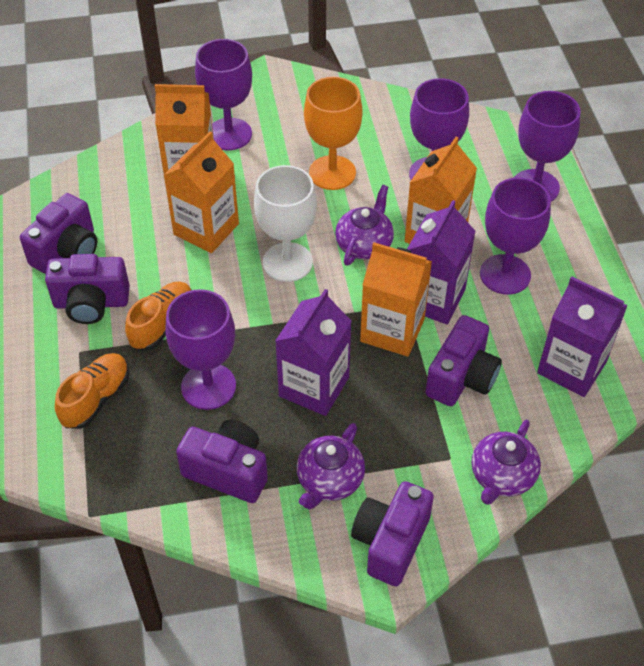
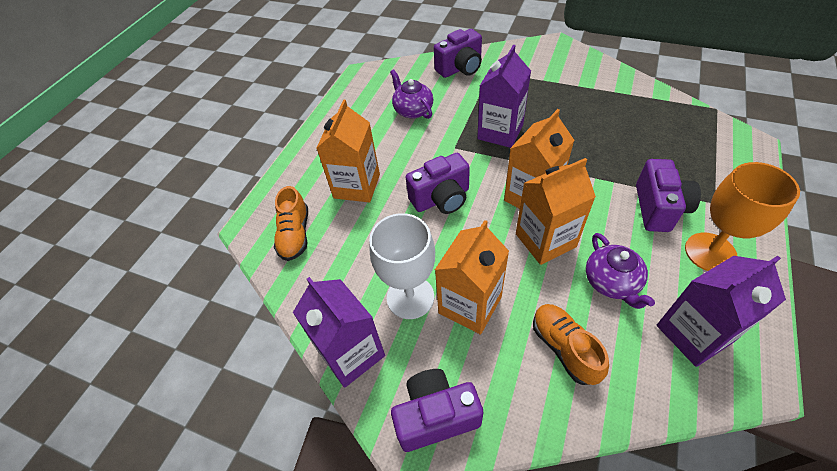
purple camera: [20,193,97,274] [45,254,130,324] [176,420,268,503] [351,481,434,586] [426,315,502,406] = 5 -> [391,369,483,452] [406,153,470,214] [434,29,482,78] [636,159,701,232] = 4
purple goblet: [166,289,236,410] [195,39,252,150] [409,78,469,180] [480,178,551,295] [514,91,580,201] = 5 -> none = 0
purple teapot: [296,423,365,509] [335,185,394,266] [472,420,541,505] = 3 -> [390,69,433,119] [586,233,655,309] = 2

